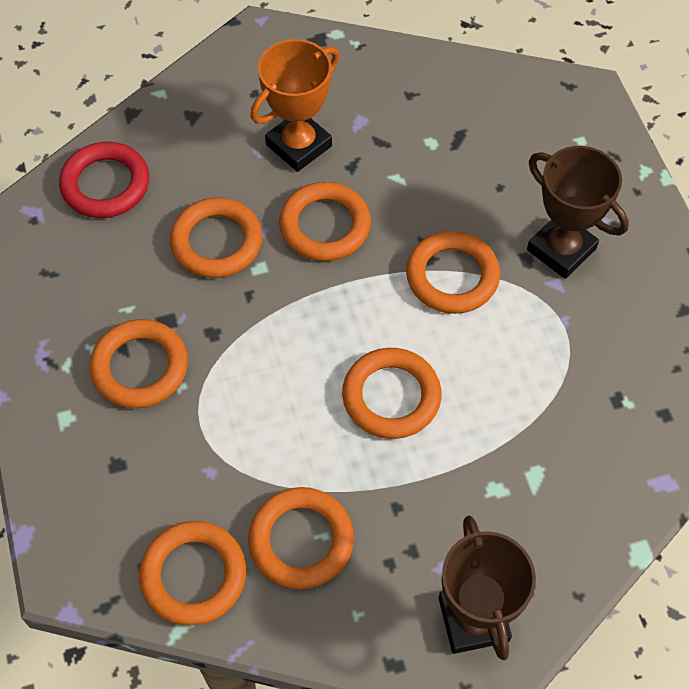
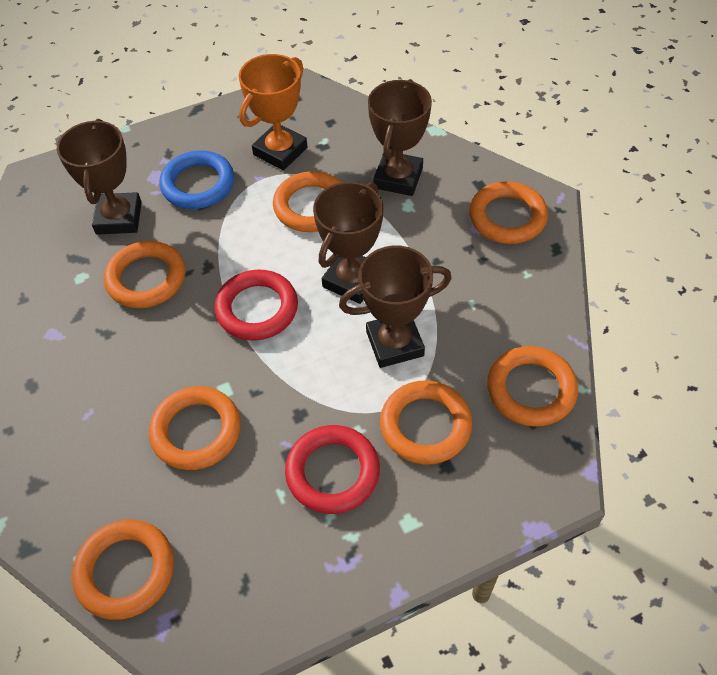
blue ring: none = 0 -> [159,151,234,209] = 1
brown trophy: [439,516,536,660] [527,146,629,279] = 2 -> [57,119,142,235] [313,182,383,304] [339,246,452,368] [368,79,432,196] = 4
red ring: [59,142,149,218] = 1 -> [214,270,298,340] [285,425,380,514] = 2

